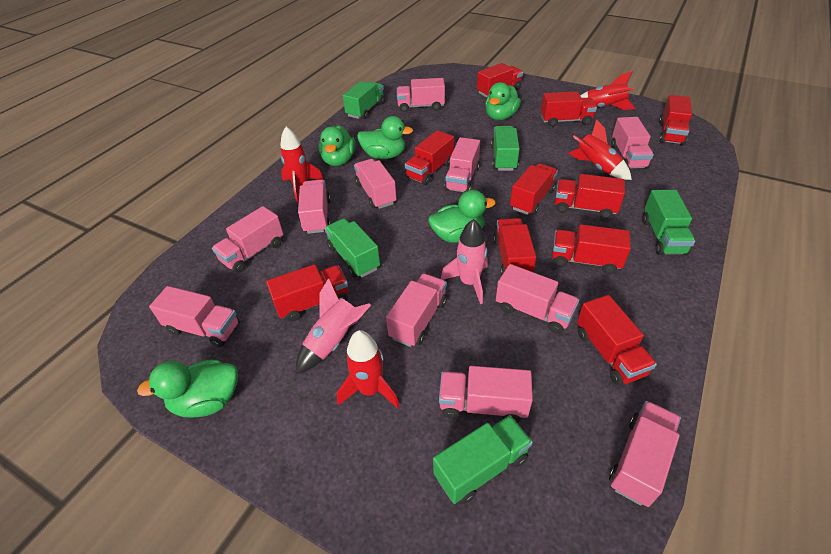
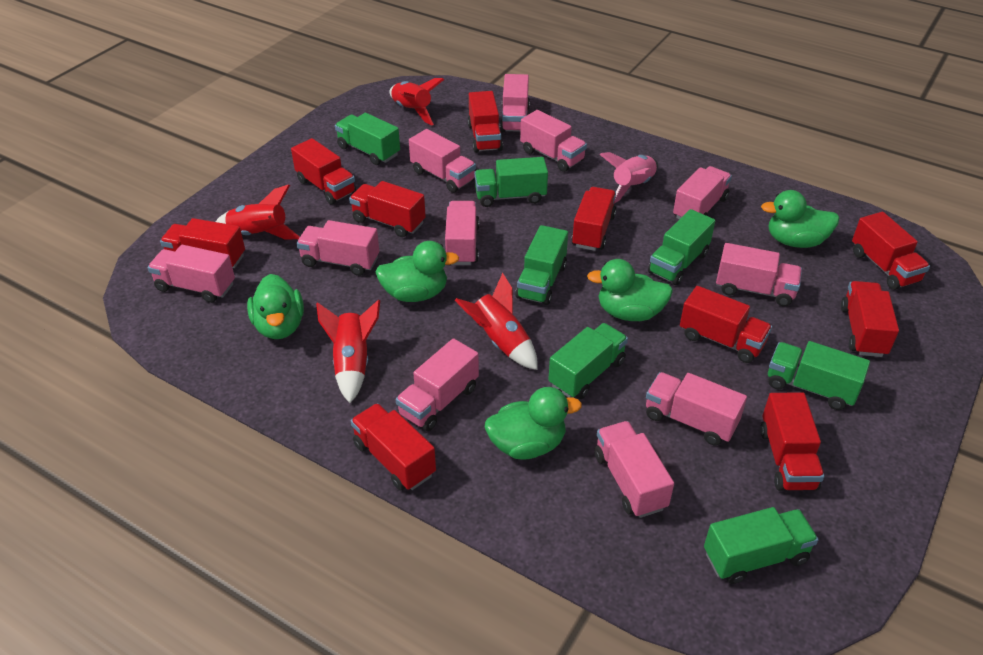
green truck: [324,218,380,277] [343,81,385,119] [433,415,533,504] [491,126,520,171] [643,190,695,255] = 5 -> [335,113,400,165] [474,157,548,207] [515,225,568,305] [548,323,628,399] [648,209,715,285] [704,507,818,584] [768,341,870,410] = 7
pink rocket: [296,278,371,374] [441,219,488,304] = 2 -> [600,152,658,204] = 1

